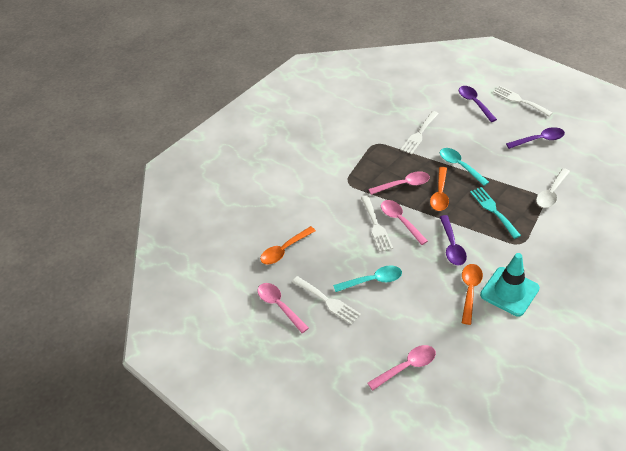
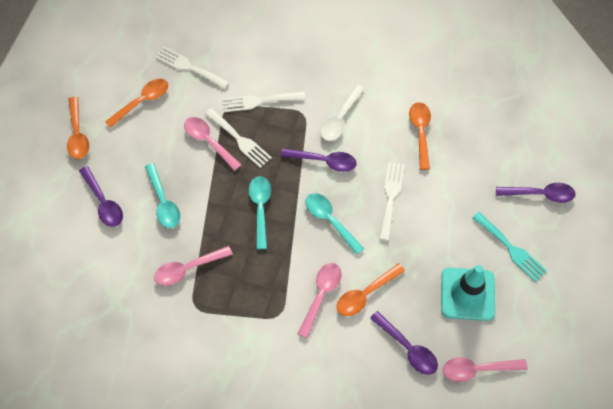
orange spoon: [260,226,316,265] [430,167,449,211] [462,264,483,325] = 3 -> [67,97,89,159] [105,79,168,128] [336,263,405,316] [409,102,431,170] = 4
purple spoon: [440,215,467,265] [459,86,497,122] [506,127,565,149] = 3 -> [79,166,123,227] [280,148,357,172] [370,311,438,375] [496,183,576,203] = 4
turquoise spoon: [333,265,402,292] [440,148,489,186] = 2 -> [145,163,180,228] [248,176,271,249] [305,193,364,255] = 3

